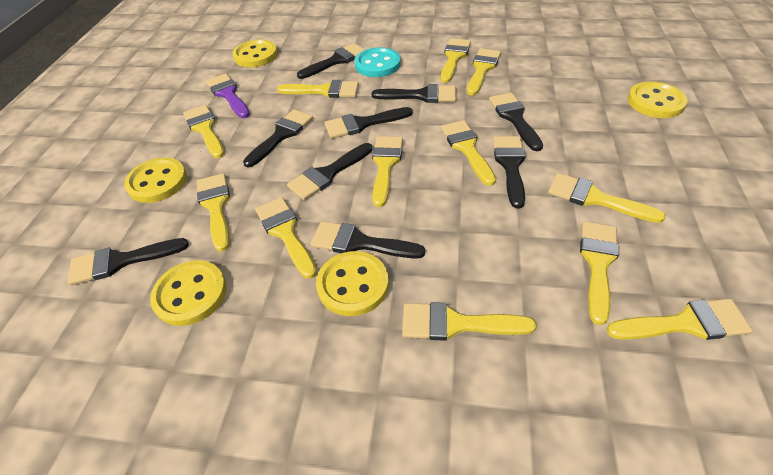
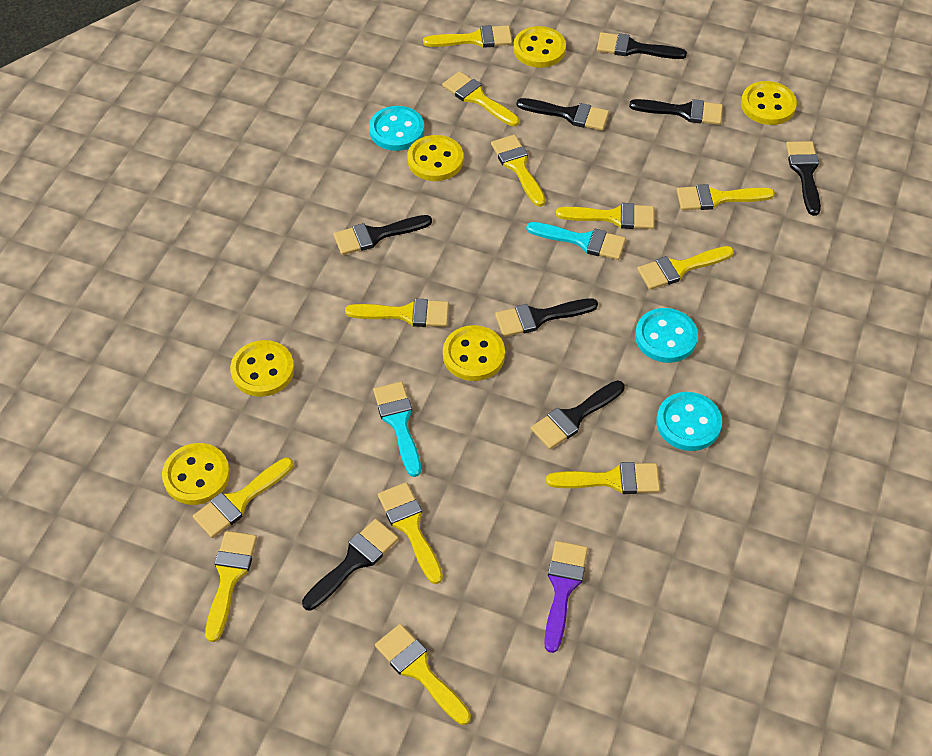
black brush: [68,238,189,285] [243,109,313,167] [287,143,373,200] [297,43,365,79] [311,221,425,259] [325,107,413,139] [372,84,456,103] [489,93,543,151] [493,136,526,208] = 9 -> [302,519,399,610] [334,215,432,255] [495,298,598,337] [517,98,609,131] [531,380,625,449] [597,32,687,59] [629,99,723,125] [786,141,821,216] = 8
turquoise brush: none = 0 -> [373,382,421,477] [526,222,626,260] = 2
turquoise button: [355,47,401,77] = 1 -> [369,106,424,151] [635,308,698,363] [656,392,722,451] = 3
yellow button: [124,157,187,203] [150,260,227,326] [232,40,278,67] [316,251,389,316] [627,81,688,118] = 5 -> [162,443,230,505] [230,340,294,397] [407,135,463,181] [443,325,505,381] [513,26,566,68] [741,81,797,125] = 6

